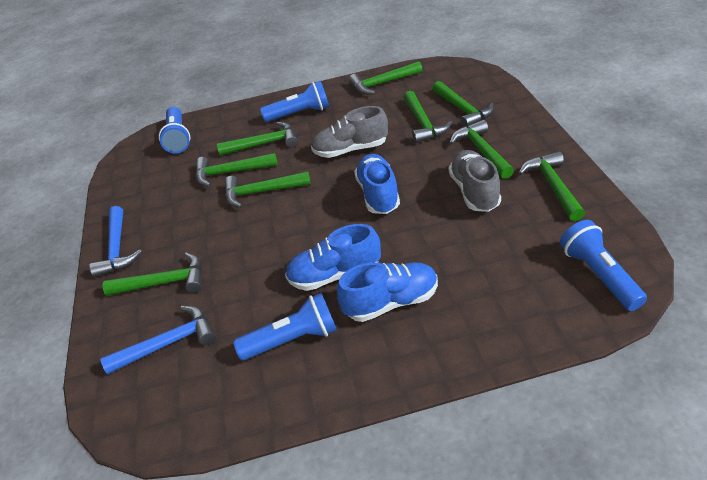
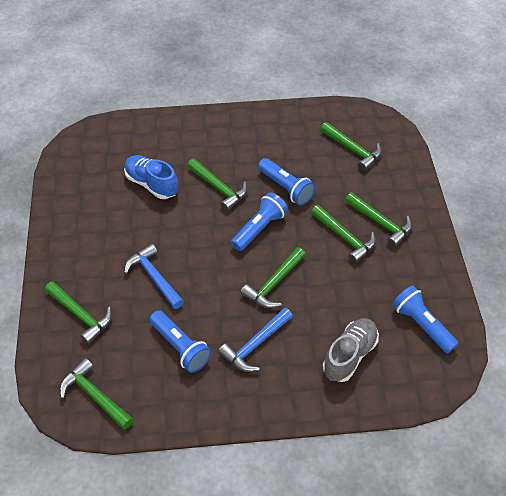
blue shoe: [285,224,381,291] [337,262,438,322] [354,154,400,214] = 3 -> [124,155,178,199] = 1
green hammer: [102,253,202,296] [196,153,278,187] [217,122,298,156] [225,171,311,208] [349,61,423,95] [403,91,452,143] [432,81,494,127] [450,120,514,179] [519,151,585,221] = 9 -> [45,281,112,344] [60,358,134,430] [187,158,248,211] [240,247,306,308] [311,205,376,264] [320,122,382,171] [345,192,412,248] = 7
grey shoe: [311,106,388,158] [449,150,501,212] = 2 -> [323,318,379,382] = 1

